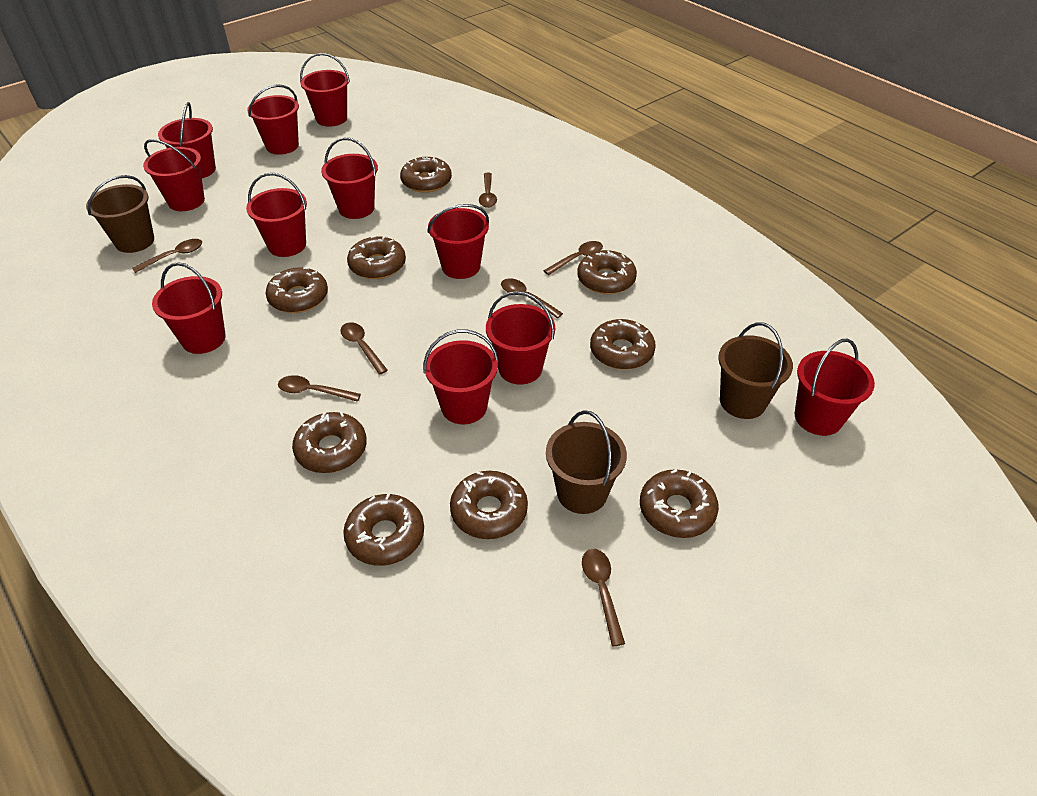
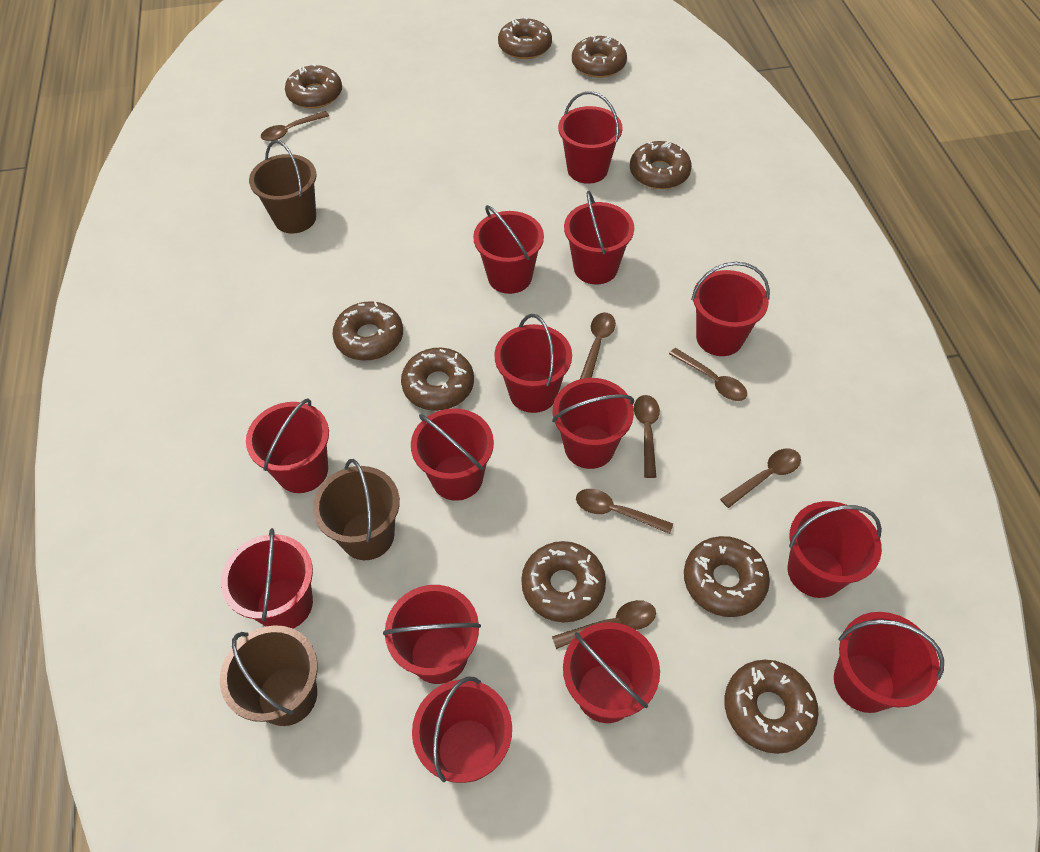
red bucket: [143,139,205,211] [152,262,226,354] [158,102,216,178] [246,173,307,257] [247,84,299,155] [300,53,350,127] [321,138,378,219] [423,329,499,425] [427,204,489,279] [486,291,555,385] [795,339,875,436] = 11 -> [221,528,313,628] [246,398,329,493] [383,585,481,684] [411,408,494,501] [412,676,512,783] [473,205,544,294] [494,314,572,413] [552,378,634,469] [558,91,623,184] [563,622,660,723] [564,191,634,284] [691,262,770,356] [788,501,882,598] [834,612,944,713] = 14

